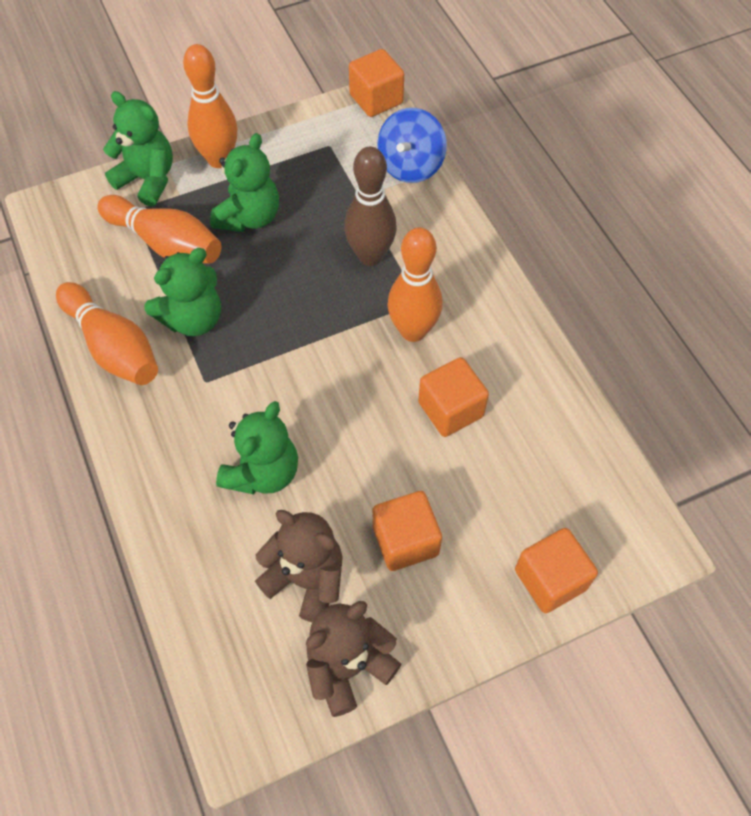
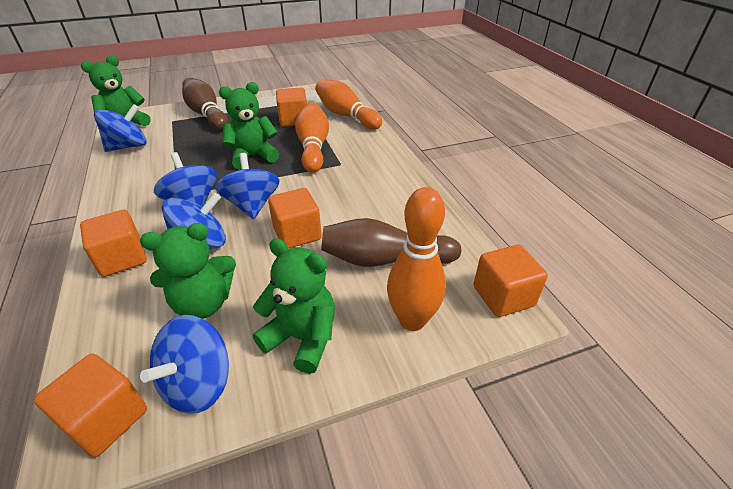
blue spinning top: [377,108,447,183] = 1 -> [94,104,147,152] [140,315,229,414] [154,152,217,207] [162,193,226,249] [215,153,280,219] = 5
brown bowling pin: [344,147,397,266] = 1 -> [182,78,228,131] [321,218,461,267] = 2
brown teddy bear: [255,510,343,622] [306,601,401,717] = 2 -> none = 0
orange bowling pin: [56,282,158,385] [97,195,221,263] [183,44,237,168] [387,227,443,342] = 4 -> [295,102,329,173] [315,79,382,130] [387,187,446,331] = 3
orange cube: [349,49,404,117] [373,491,442,571] [418,357,489,437] [515,528,598,613] = 4 -> [34,354,147,457] [80,210,147,277] [268,188,322,249] [276,88,307,127] [474,245,548,317] = 5

